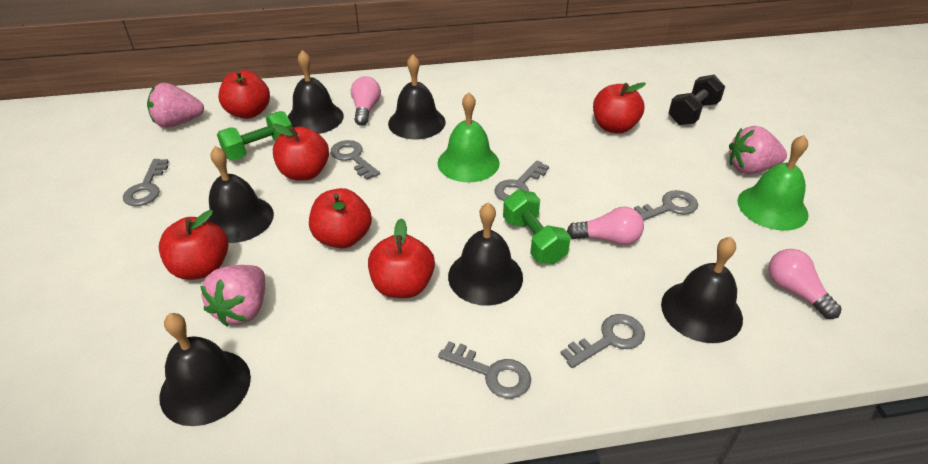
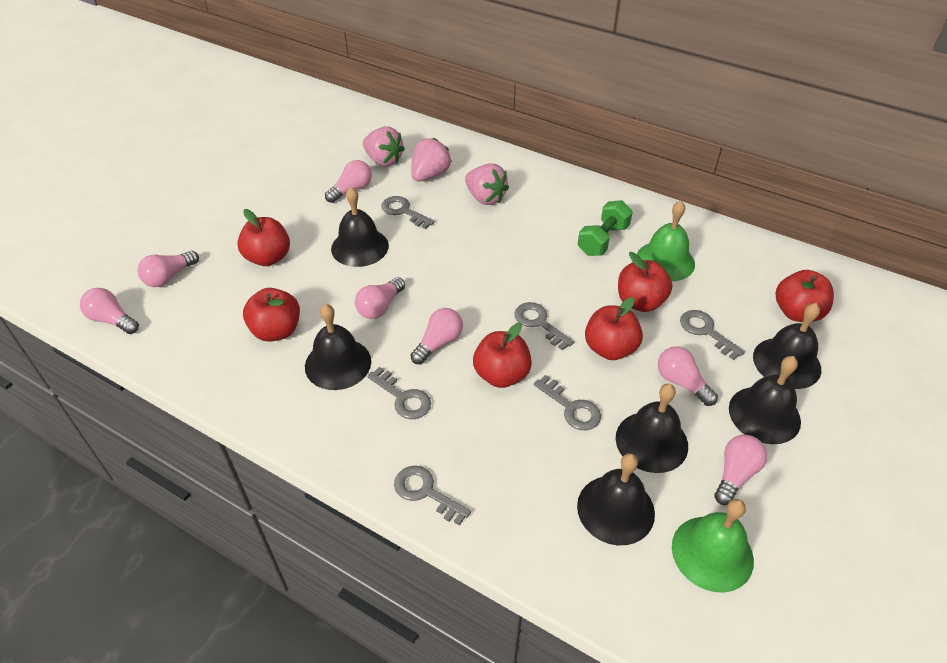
black dumbbell: [668,75,725,125] = 1 -> none = 0
green dumbbell: [217,111,292,160] [503,189,571,264] = 2 -> [578,200,633,256] = 1
pink light bulb: [351,76,381,126] [567,207,644,245] [768,249,842,319] = 3 -> [80,288,139,334] [137,251,199,287] [325,160,372,203] [355,277,405,319] [410,308,463,364] [658,346,718,406] [714,435,767,505] = 7

